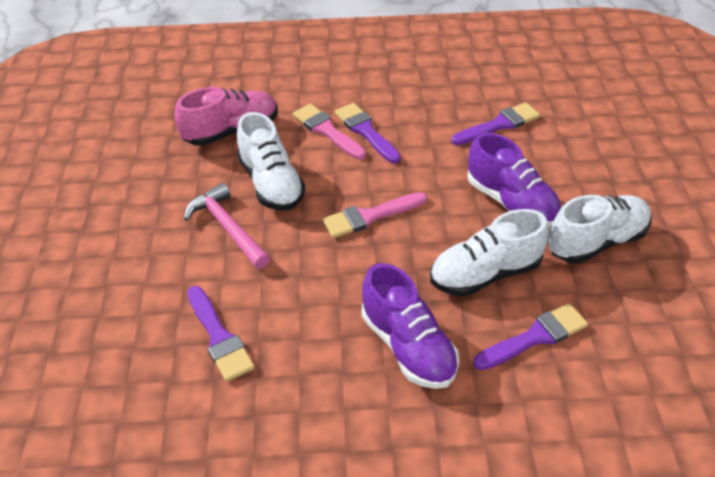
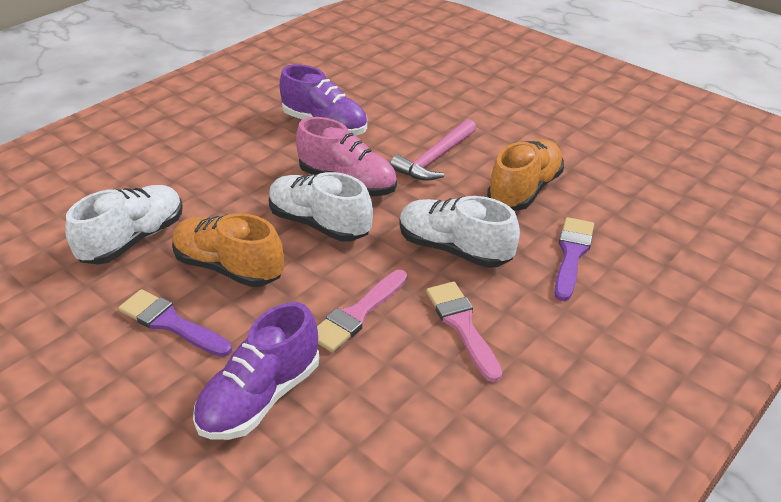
orange shoe: none = 0 -> [172,213,284,287] [487,139,564,211] = 2
purple brush: [187,286,255,382] [335,103,401,164] [451,102,540,145] [473,303,588,370] = 4 -> [118,289,232,357] [554,217,594,301] = 2

